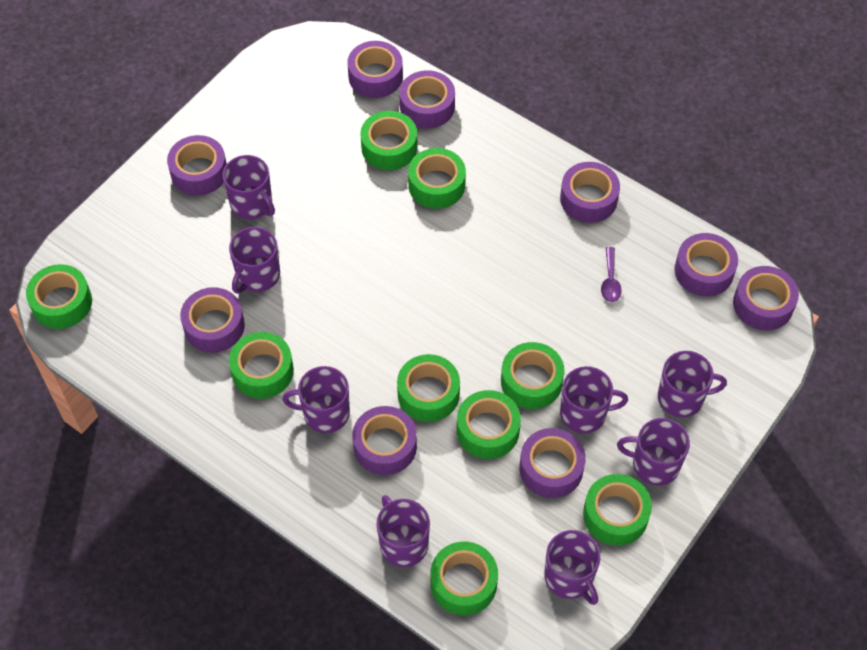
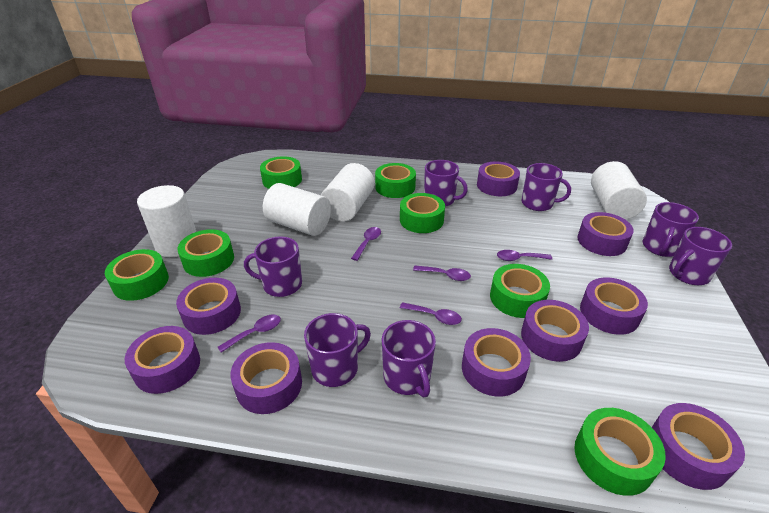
green tape: [26,264,92,329] [229,332,294,399] [360,111,418,170] [397,354,460,422] [408,148,466,209] [431,542,498,615] [457,390,521,459] [501,342,565,409] [583,474,652,546] = 9 -> [105,249,169,301] [177,229,234,277] [260,156,302,189] [375,163,416,198] [400,193,445,233] [490,264,550,318] [574,408,666,496] = 7
purple mug: [222,155,275,219] [229,227,280,294] [282,366,350,433] [376,495,430,567] [544,530,601,605] [560,366,628,433] [617,418,690,486] [658,351,727,418] = 8 -> [244,237,302,297] [304,313,371,387] [382,320,436,397] [424,160,468,207] [522,163,571,211] [643,202,699,257] [669,227,732,285] = 7
purple spoon: [601,247,622,302] = 1 -> [218,315,281,353] [351,227,381,261] [400,302,462,325] [413,265,471,281] [497,250,552,261] = 5
white cylinder: none = 0 -> [137,185,196,257] [263,183,331,236] [321,163,374,222] [591,161,647,220] = 4

